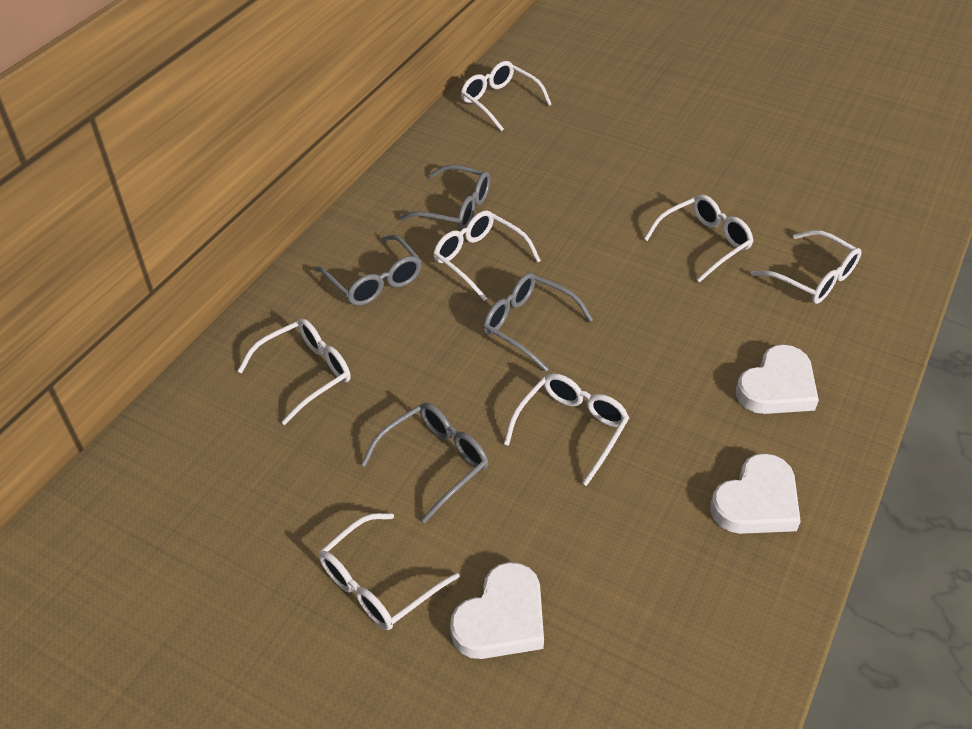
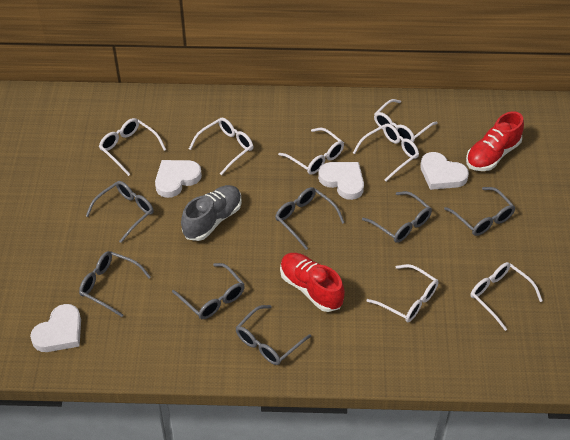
grey glasses: [316,235,422,306] [361,403,488,523] [399,164,490,230] [483,273,593,372] = 4 -> [79,251,151,317] [86,181,154,243] [172,263,245,319] [236,305,311,365] [275,187,345,250] [362,191,432,243] [444,187,515,236] = 7
grey shoe: none = 0 -> [181,185,242,241] = 1
red shoe: none = 0 -> [280,253,345,312] [466,111,524,171] = 2
white heart: [450,562,544,659] [710,453,801,534] [736,345,819,414] = 3 -> [30,304,81,352] [155,160,202,198] [318,162,364,200] [420,152,469,190] = 4

